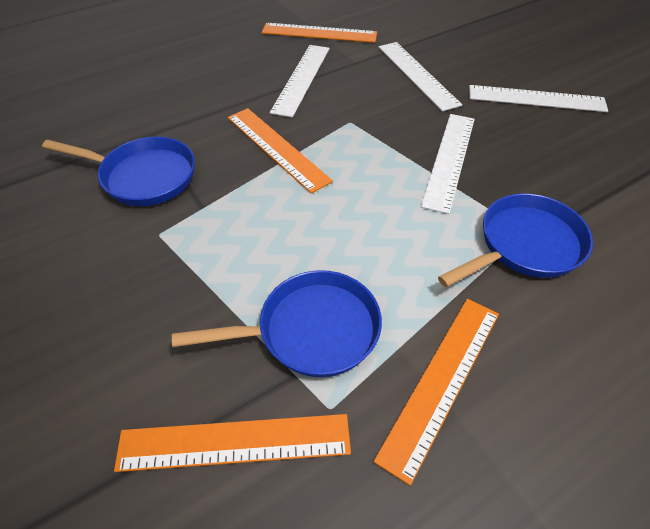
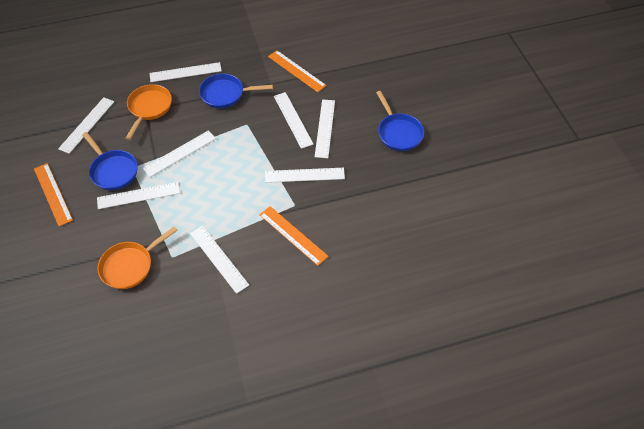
orange pan: none = 0 -> [98,226,178,289] [126,84,172,140] = 2
orange ruler: [114,414,351,472] [227,108,333,194] [261,23,377,43] [373,299,499,486] = 4 -> [34,163,73,226] [259,206,329,266] [268,50,327,92] = 3
white ruler: [270,45,330,118] [378,42,462,112] [421,114,475,214] [469,85,608,112] = 4 -> [58,97,114,154] [97,182,180,209] [143,130,216,177] [150,62,222,82] [190,226,249,294] [265,168,345,183] [274,92,314,149] [315,99,335,158] = 8

